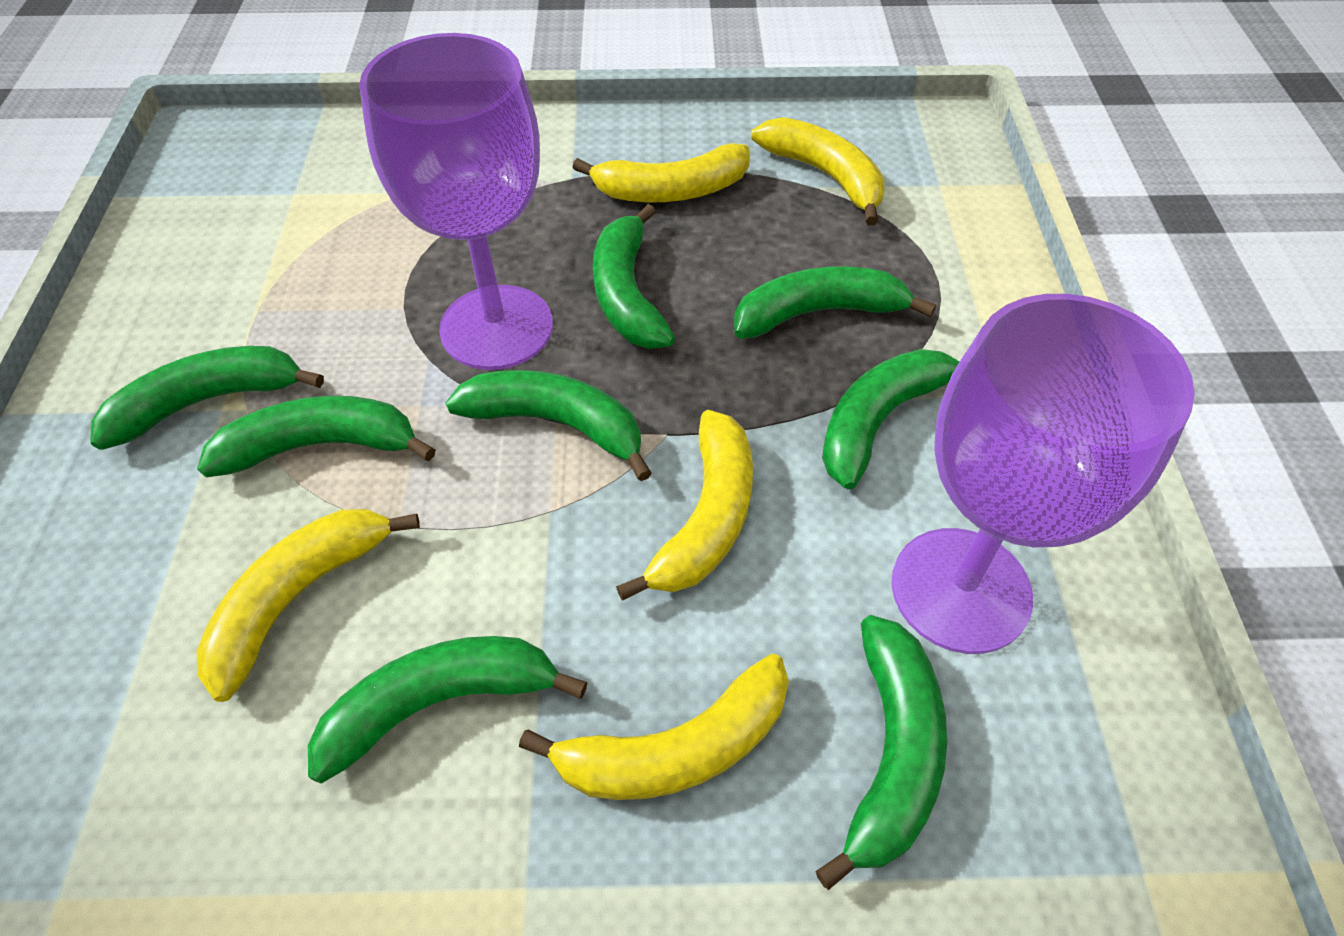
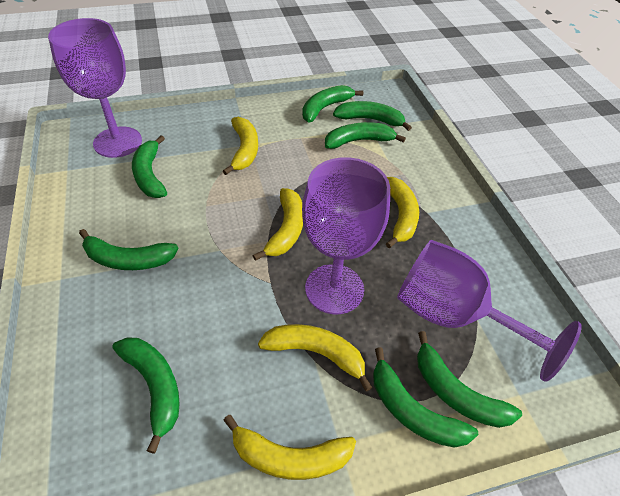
purple goblet: [359,33,553,370] [892,294,1195,654] = 2 -> [48,18,142,158] [302,157,390,314] [397,240,582,382] = 3

